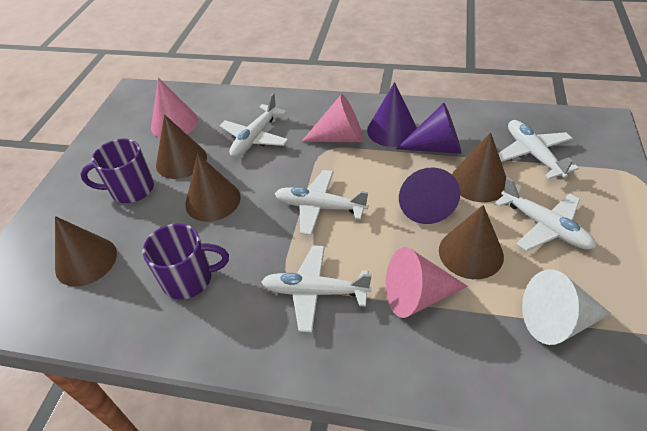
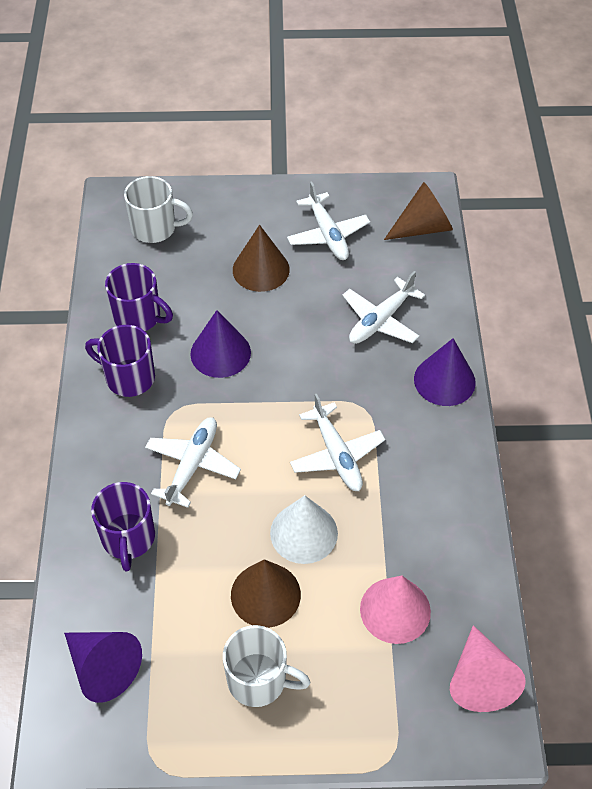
brown cone: [55,216,117,287] [156,114,207,179] [185,154,241,222] [439,205,504,279] [452,132,506,202] = 5 -> [231,559,301,628] [233,225,290,292] [384,182,453,240] = 3
pink cone: [151,78,198,138] [301,94,363,142] [386,247,468,318] = 3 -> [360,576,431,644] [450,625,526,712] = 2
purple mug: [81,139,154,203] [143,223,229,299] = 2 -> [85,325,155,397] [91,482,155,571] [105,263,173,331] = 3
white mug: none = 0 -> [124,176,193,243] [223,625,310,707] = 2
white plane: [220,93,289,157] [261,245,372,333] [275,170,368,236] [495,177,596,251] [498,120,579,179] = 5 -> [145,417,241,508] [287,181,370,260] [290,394,385,491] [342,271,425,344] = 4

